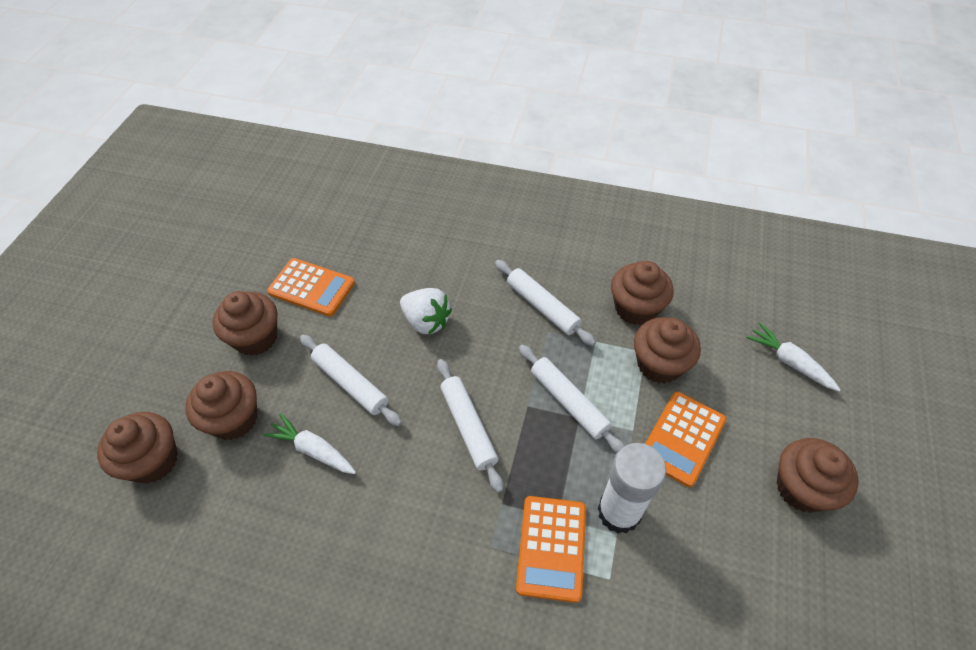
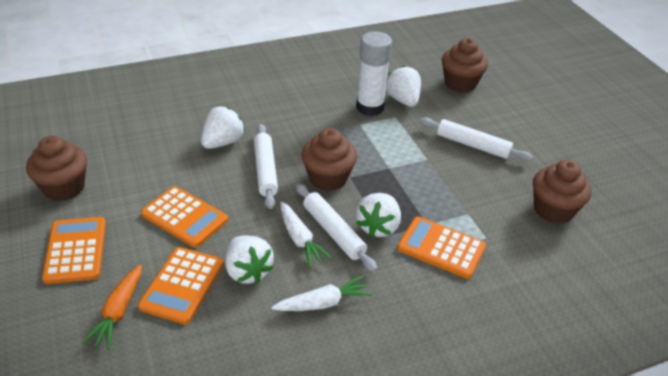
brown cupcake: [97,412,178,484] [185,371,257,440] [212,291,277,356] [611,261,674,325] [634,317,701,384] [777,438,859,513] = 6 -> [26,136,87,201] [302,128,357,191] [442,38,488,93] [533,160,592,224] = 4
orange calculator: [267,258,355,317] [516,496,586,603] [645,392,726,487] = 3 -> [42,217,106,284] [138,247,223,324] [141,186,228,248] [397,216,486,279] = 4
orange carrot: none = 0 -> [82,264,142,350] = 1
white rolling pin: [300,335,402,426] [437,359,503,493] [495,260,596,346] [519,345,625,453] = 4 -> [254,124,278,209] [296,183,377,272] [420,117,533,161] = 3
white strawberry: [400,288,452,335] = 1 -> [201,107,245,149] [225,235,274,284] [356,193,401,238] [386,65,421,107] = 4

